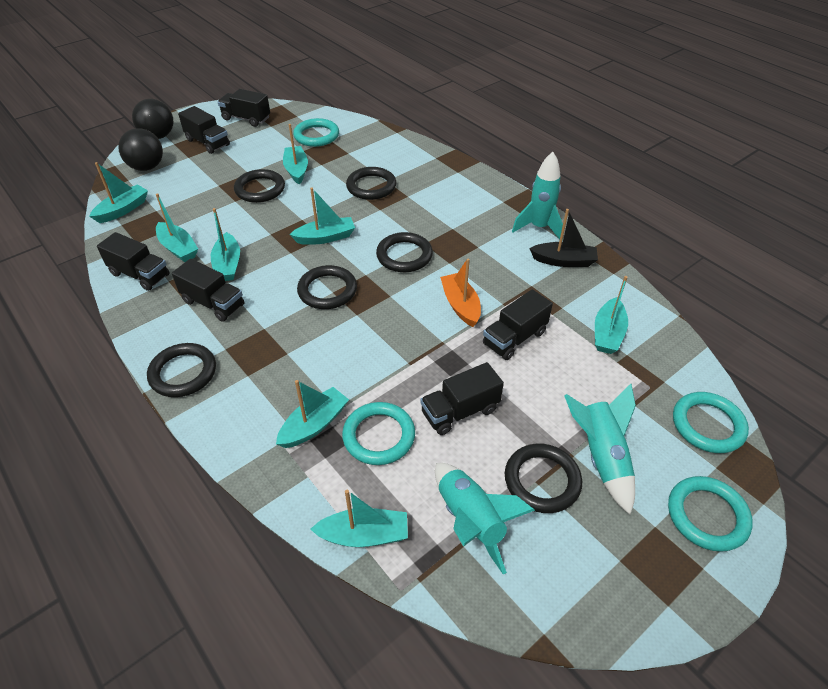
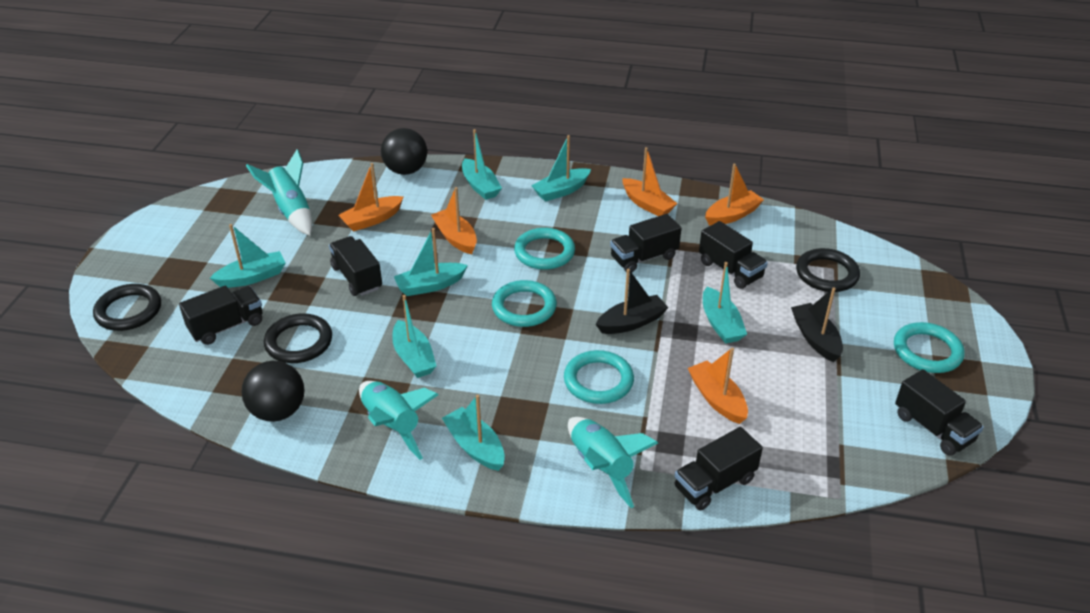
black boat: [529,209,598,267] = 1 -> [596,268,669,334] [791,287,843,362] = 2
black ring: [147,343,216,397] [234,169,285,203] [297,265,357,309] [346,167,396,200] [376,232,433,272] [505,443,582,513] = 6 -> [93,284,161,331] [264,313,332,363] [796,248,860,292] = 3
orange boat: [440,259,481,327] = 1 -> [338,163,404,232] [431,187,477,254] [622,147,678,216] [688,348,748,424] [705,164,764,226] = 5
turquoise boat: [89,162,148,223] [156,193,198,262] [211,208,240,281] [276,380,349,448] [283,124,308,184] [289,188,355,245] [311,490,408,547] [595,276,628,354] = 8 -> [210,224,286,288] [392,295,436,378] [394,228,468,296] [442,395,505,471] [462,129,502,200] [531,135,591,202] [703,262,747,344] = 7

